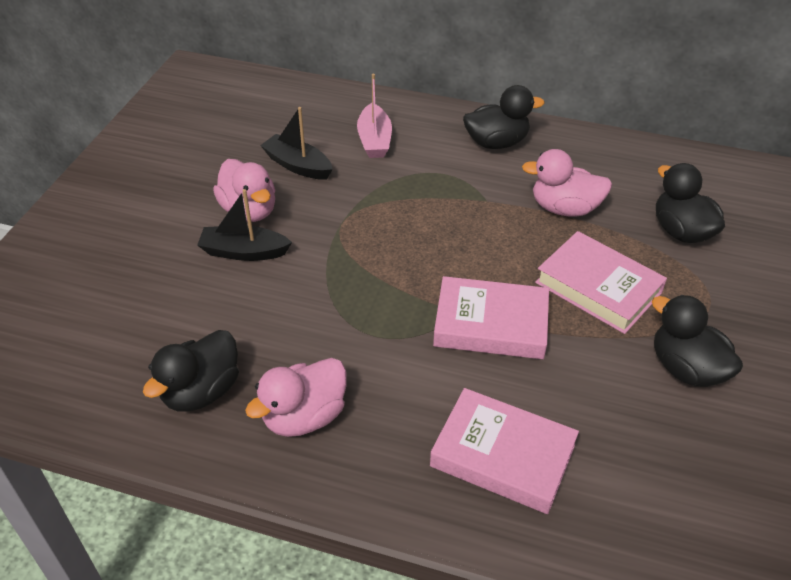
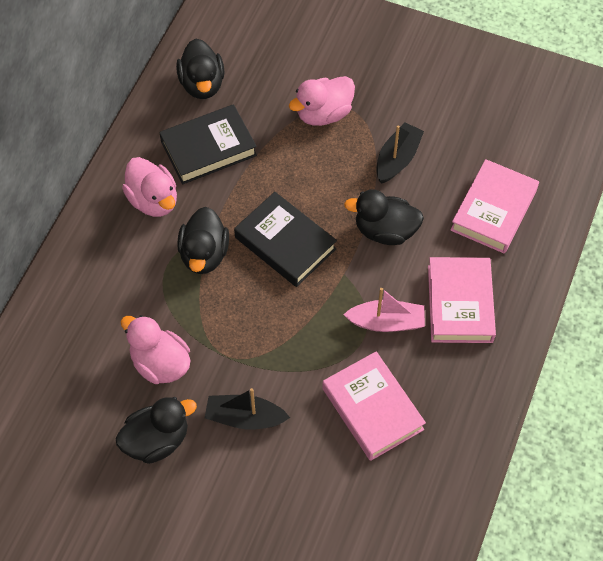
black book: none = 0 -> [159,104,257,184] [234,192,337,287] = 2

